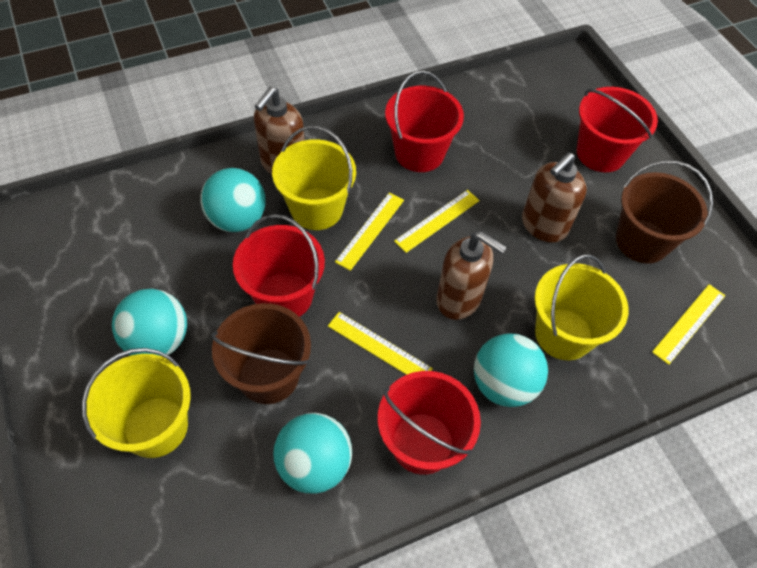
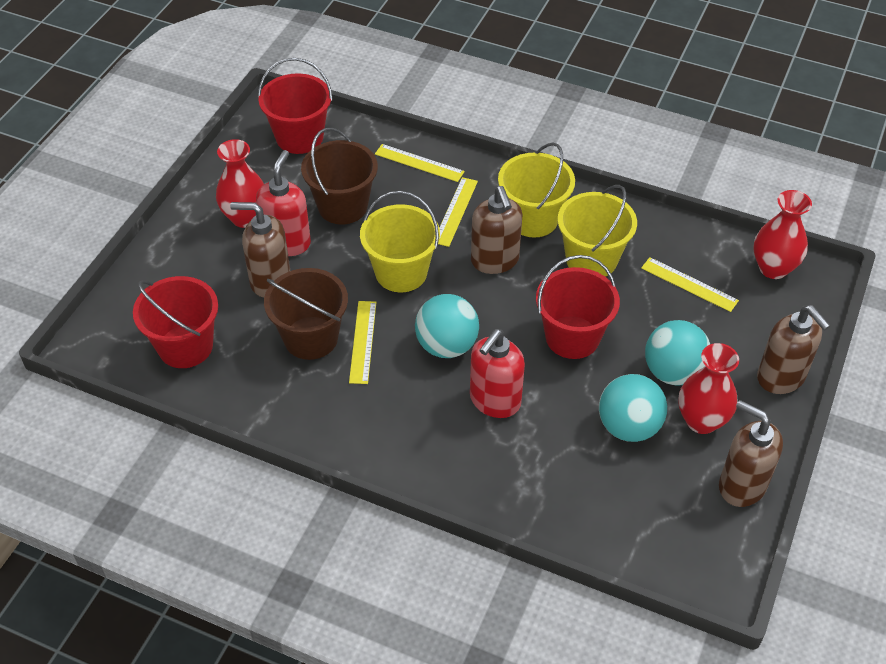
brown soap dispenser: [254,87,305,175] [436,231,507,320] [522,152,587,243] = 3 -> [230,202,290,298] [471,186,522,274] [719,400,783,507] [757,305,830,394] = 4
red bucket: [233,214,325,317] [378,371,481,475] [385,70,464,172] [577,87,658,172] = 4 -> [133,276,218,368] [258,58,333,154] [536,255,620,359] = 3
red soap dispenser: none = 0 -> [256,150,311,256] [470,329,525,418] = 2
red vase: none = 0 -> [216,139,264,228] [678,343,739,434] [753,190,812,279] = 3
turquoise ball: [112,289,187,356] [201,168,266,232] [273,413,352,493] [474,333,548,407] = 4 -> [415,294,479,358] [599,374,667,442] [645,320,710,386] = 3

